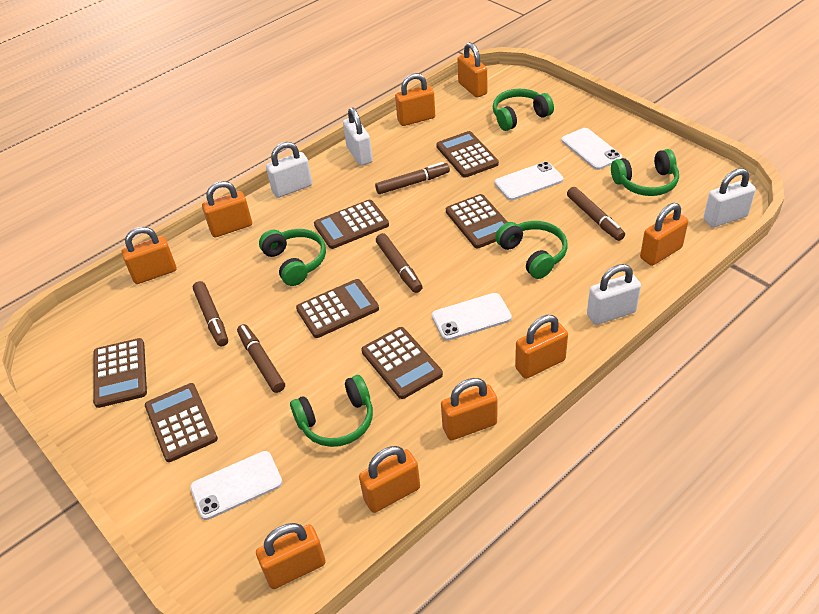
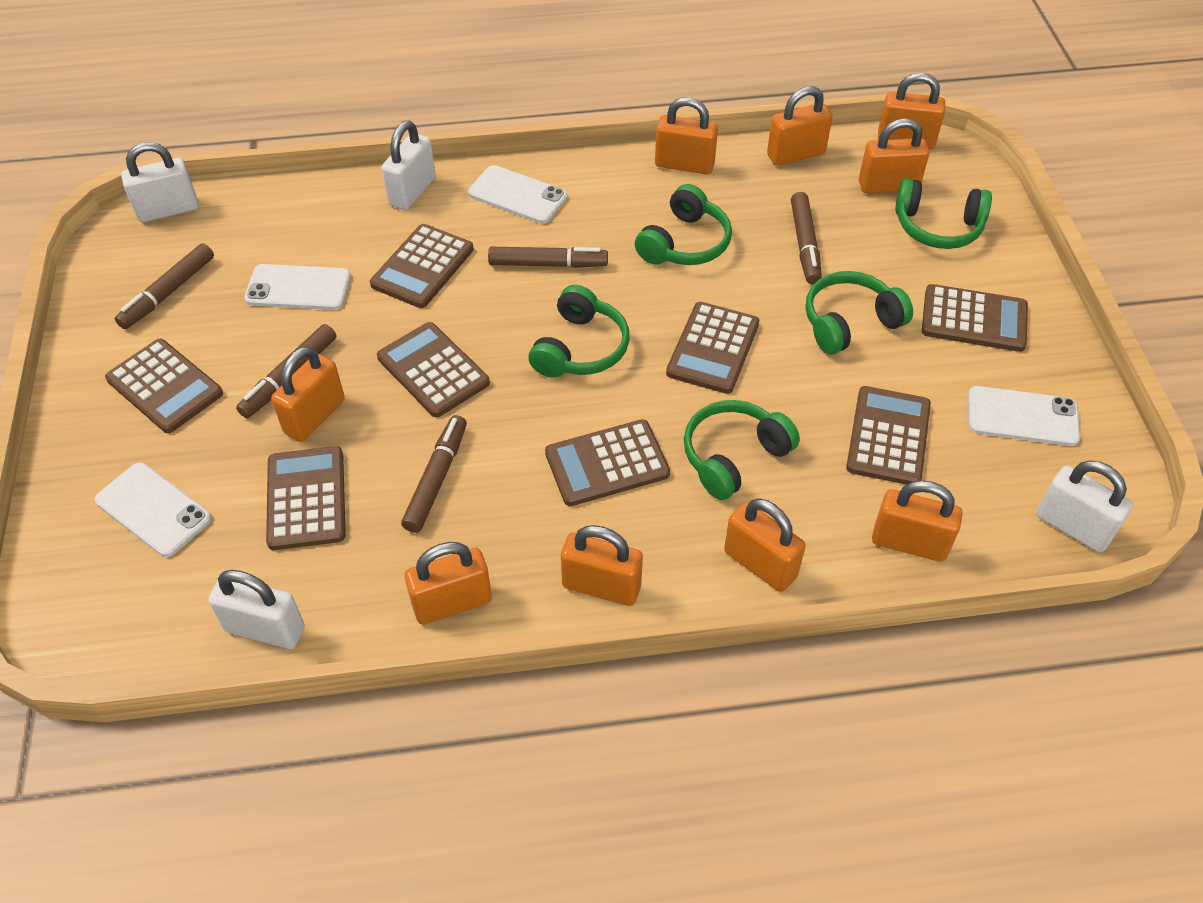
brown calculator: [93,338,147,408] [145,383,218,462] [296,279,379,338] [314,200,389,249] [361,327,443,399] [436,131,499,178] [446,194,507,248] = 7 -> [105,339,223,433] [266,446,346,550] [370,224,474,308] [377,322,490,417] [545,419,670,506] [666,302,759,394] [846,386,931,485] [922,284,1028,352] = 8

